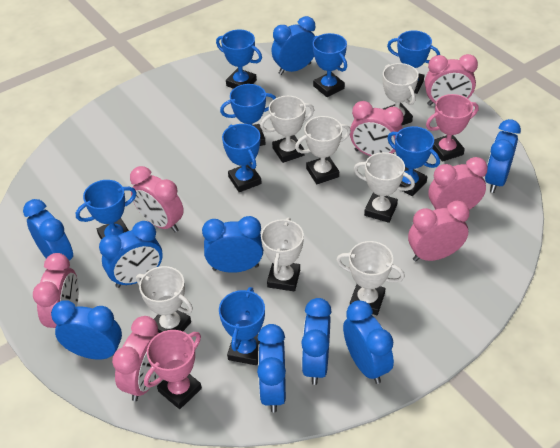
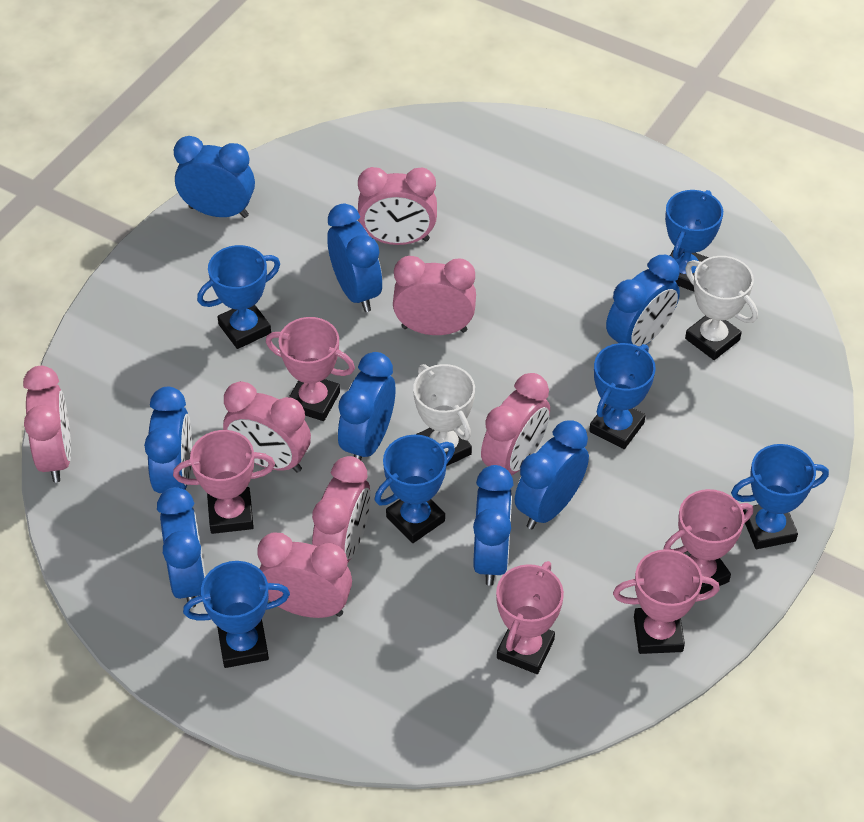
blue clock: [23,199,73,260] [51,300,122,359] [99,221,163,288] [202,216,263,273] [257,324,286,413] [271,16,315,75] [301,298,332,385] [343,300,394,384] [485,119,521,193] = 9 -> [144,387,192,493] [157,487,206,608] [174,136,255,218] [327,204,382,312] [338,352,395,460] [473,465,514,586] [515,420,589,529] [606,255,680,347] = 8
blue trophy: [76,180,137,240] [216,29,262,89] [219,287,265,365] [220,84,276,146] [222,124,262,192] [312,33,347,97] [387,30,440,94] [387,126,440,196] = 8 -> [183,561,290,668] [197,245,280,349] [375,434,455,543] [589,343,656,449] [665,190,723,292] [731,444,829,549] = 6
pink trophy: [144,330,202,409] [426,94,478,162] = 2 -> [173,430,275,534] [266,317,355,421] [496,561,564,674] [613,549,720,654] [664,489,753,594] = 5
white trophy: [136,266,193,333] [260,96,314,163] [261,218,304,291] [295,116,351,184] [336,241,405,315] [354,152,415,223] [383,63,419,125] = 7 -> [413,364,475,466] [685,256,758,360] = 2

